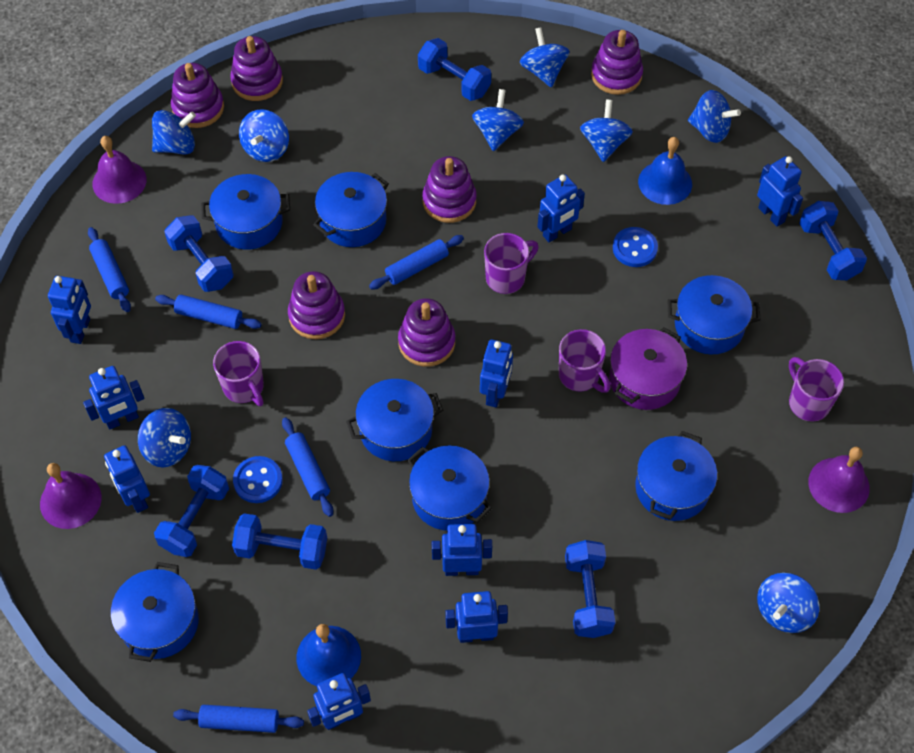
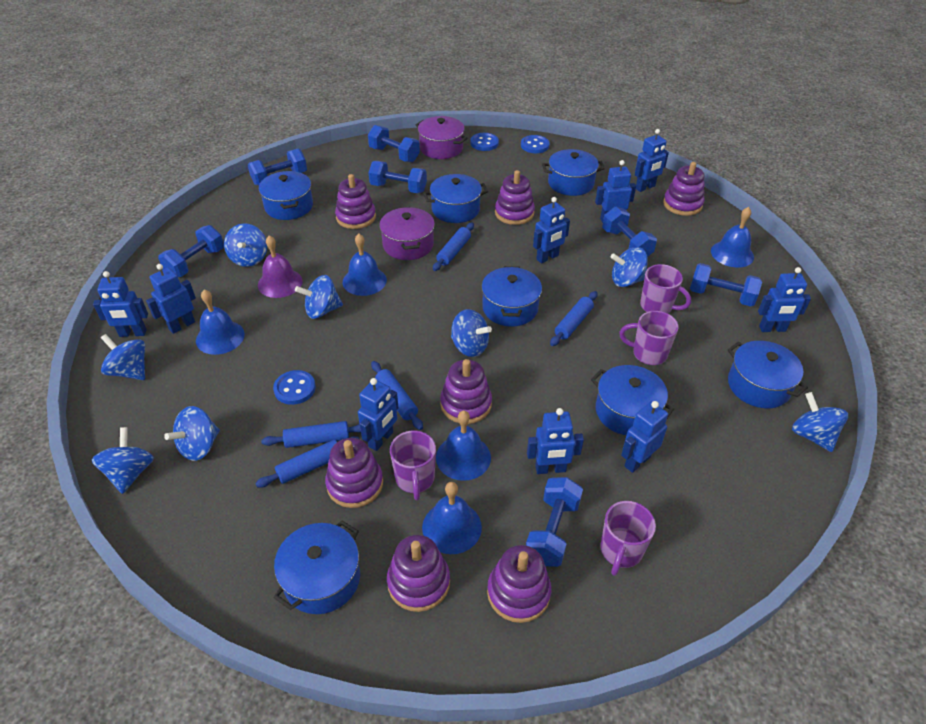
blue bell: [296,624,361,686] [638,137,692,205] = 2 -> [196,289,245,355] [343,234,387,296] [422,482,482,554] [436,411,491,481] [711,207,754,268] = 5
blue button: [233,456,283,503] [613,227,658,267] = 2 -> [273,370,316,405] [470,133,499,151] [521,135,550,153] = 3
blue dumbbell: [154,465,229,557] [164,215,234,292] [232,513,327,570] [418,38,491,101] [565,540,615,638] [799,201,867,280] = 6 -> [158,225,224,277] [248,149,307,186] [368,125,420,162] [369,161,427,193] [526,477,583,567] [602,207,657,257] [690,263,762,306] = 7
purple bell: [40,463,102,529] [92,136,147,204] [808,447,870,513] = 3 -> [258,235,303,298] = 1
purple pot: [609,327,687,410] = 1 -> [379,207,435,260] [416,116,468,159] = 2
purple stacking toy: [171,63,224,128] [230,36,283,101] [288,271,345,339] [398,298,455,367] [422,156,477,223] [591,30,643,95] = 6 -> [325,438,383,508] [335,174,376,229] [387,535,450,612] [440,359,492,424] [487,545,551,623] [495,170,535,225] [663,162,705,216] = 7

